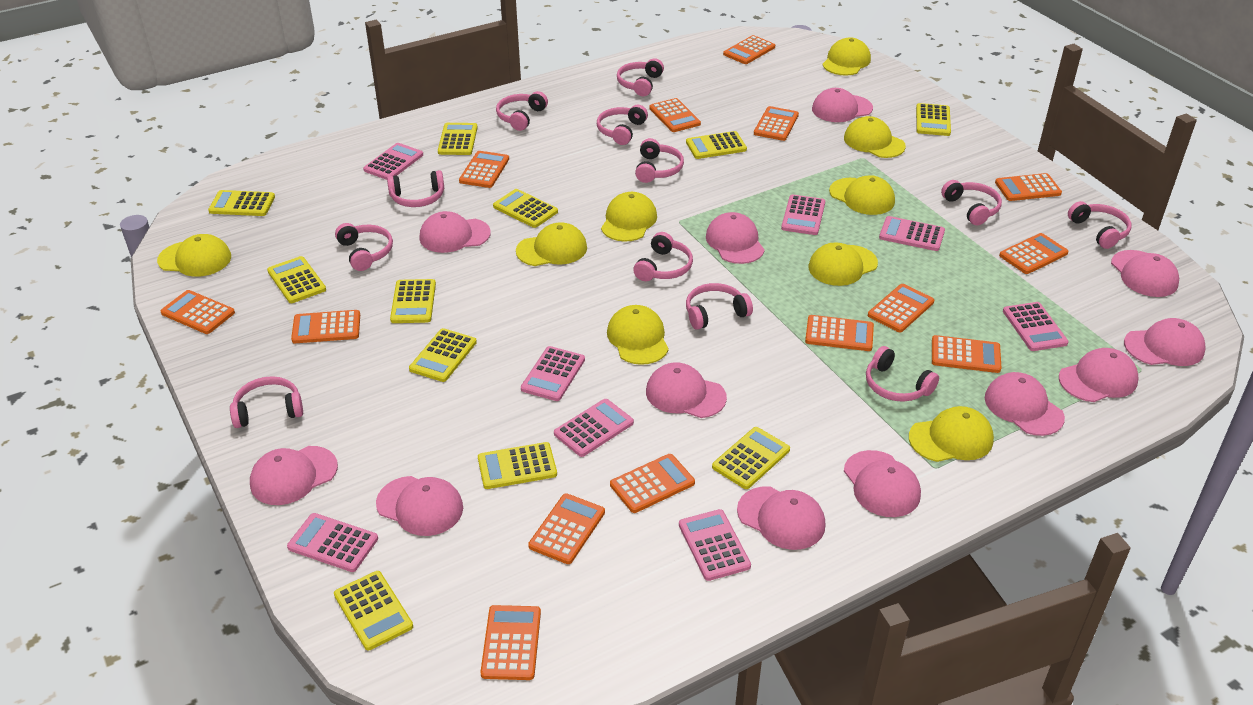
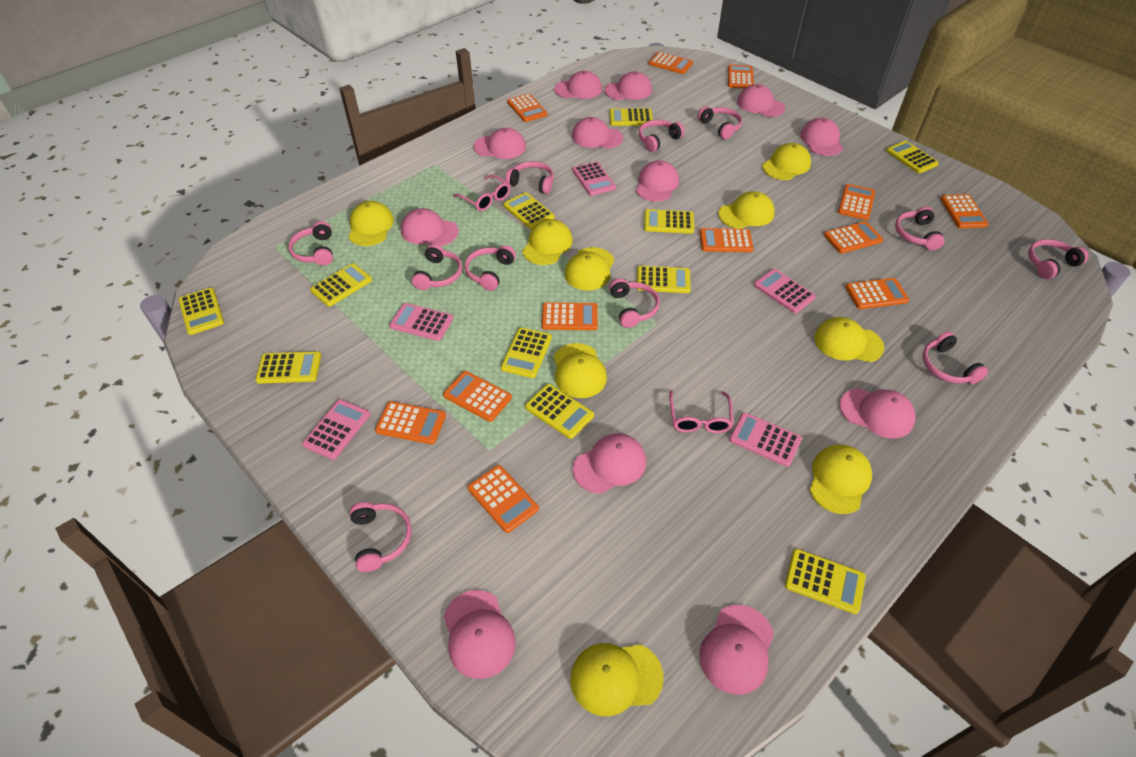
orange calculator: [160,290,235,334] [291,310,360,343] [459,151,509,188] [480,605,541,680] [528,493,605,564] [610,454,695,513] [649,98,701,132] [723,35,775,64] [754,106,799,141] [805,315,874,351] [868,284,934,332] [932,335,1001,373] [995,173,1062,201] [999,233,1068,274] = 14 -> [375,401,446,444] [443,371,512,422] [468,465,539,533] [507,93,548,122] [542,302,598,330] [649,52,693,74] [700,228,753,252] [728,65,754,89] [824,221,883,253] [838,184,875,220] [845,278,909,309] [940,194,988,228] = 12
pink calculator: [287,513,378,572] [363,143,423,180] [521,346,585,401] [554,399,634,457] [679,509,751,581] [781,195,825,235] [879,216,945,251] [1003,302,1069,351] = 8 -> [302,399,370,460] [389,303,453,341] [573,161,616,196] [729,412,802,467] [754,269,816,313] = 5
pink glasses: none = 0 -> [453,175,510,211] [669,390,733,433] = 2
pink headphones: [230,376,303,428] [335,223,393,271] [387,170,444,207] [496,91,548,131] [597,105,648,145] [617,58,664,96] [633,232,693,281] [635,138,684,183] [686,283,753,330] [866,346,939,402] [941,180,1002,225] [1068,201,1132,249] = 12 -> [288,221,333,266] [350,502,411,572] [412,244,462,290] [465,245,516,291] [506,161,554,194] [609,278,660,328] [639,120,685,152] [698,106,742,139] [895,207,945,250] [923,332,988,384] [1028,239,1089,279] = 11

